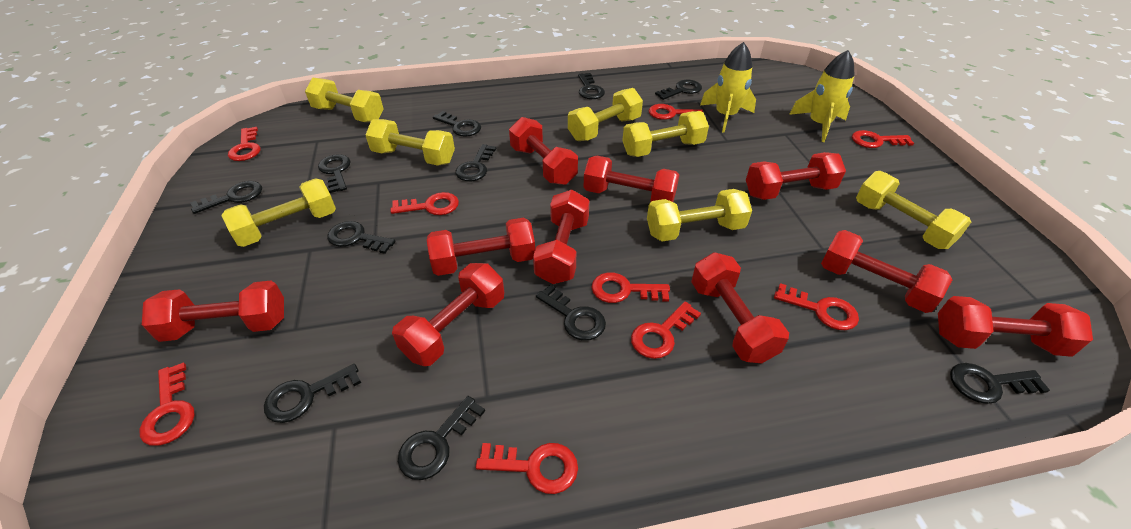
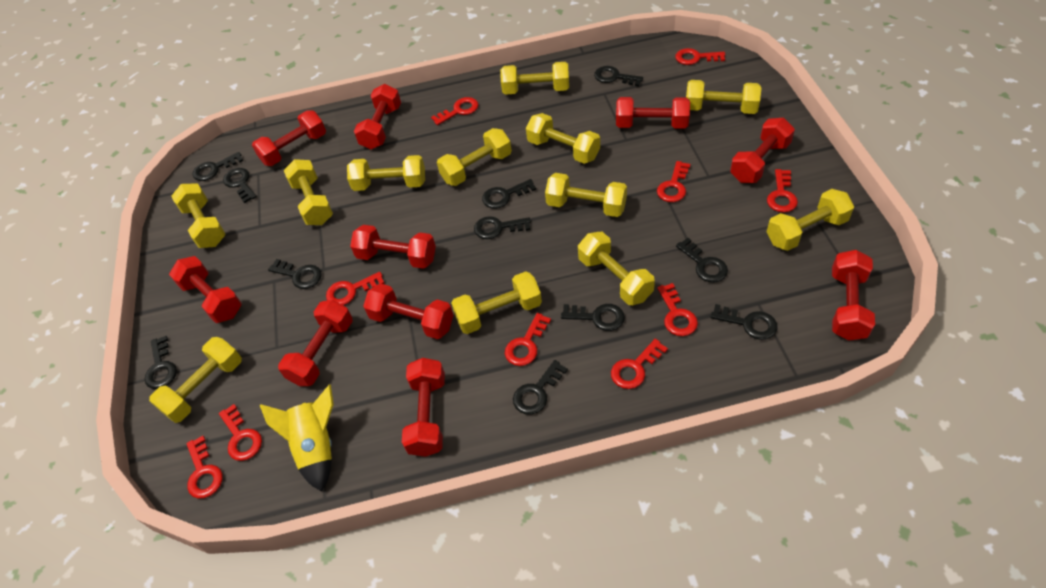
red key: [140,362,195,446] [228,127,260,161] [391,192,459,215] [476,443,578,494] [592,272,670,303] [631,302,701,359] [649,104,703,120] [774,283,859,330] [852,130,914,148] = 9 -> [186,436,223,499] [219,404,262,461] [326,272,385,305] [431,97,479,125] [505,313,551,366] [611,339,668,389] [657,161,690,202] [657,283,698,336] [675,48,725,65] [767,169,798,213] = 10
yellow dumbbell: [221,178,336,247] [305,78,384,122] [365,119,455,166] [568,88,643,141] [622,111,709,157] [647,189,752,241] [856,171,971,249] = 7 -> [149,337,242,423] [171,183,226,248] [284,159,333,225] [347,155,425,191] [437,128,512,186] [451,271,542,334] [500,62,569,95] [526,113,600,164] [545,173,627,217] [578,232,655,305] [686,80,761,114] [767,189,854,251] = 12
yellow rocket: [700,42,756,133] [789,50,854,142] = 2 -> [260,385,334,492] = 1

